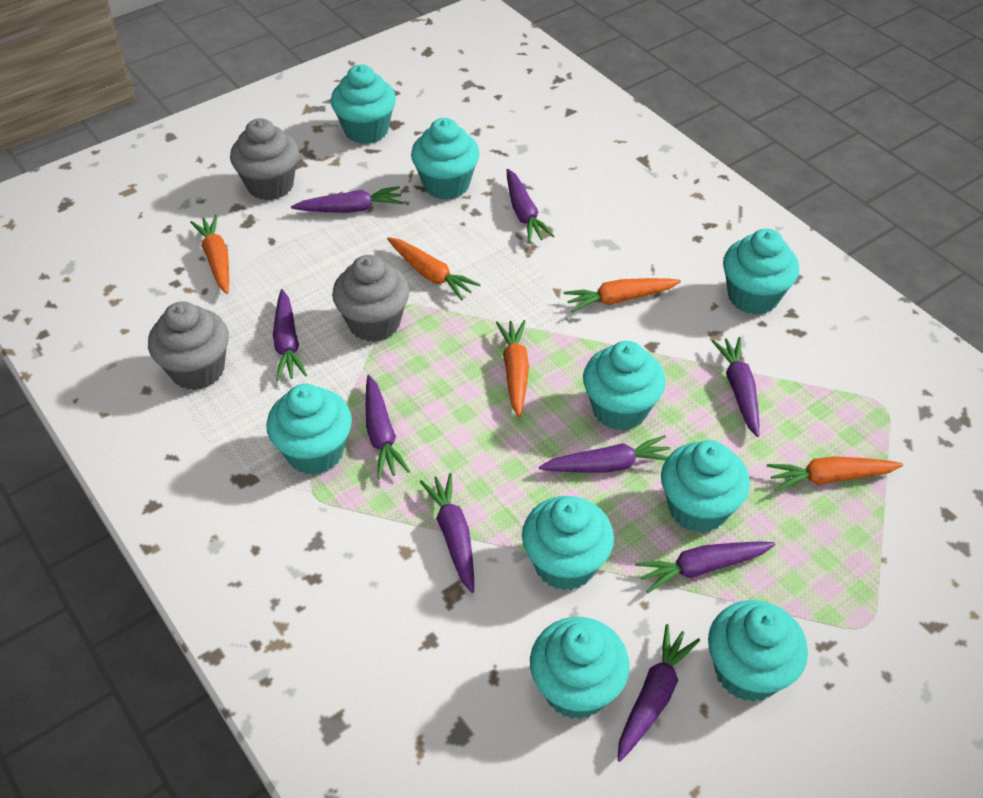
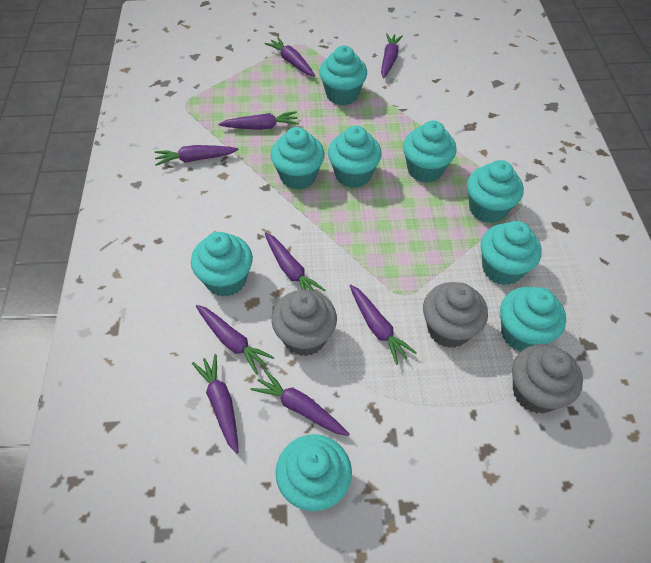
orange carrot: [190,215,229,294] [387,237,481,301] [496,320,529,417] [563,278,681,313] [767,456,903,491] = 5 -> none = 0

